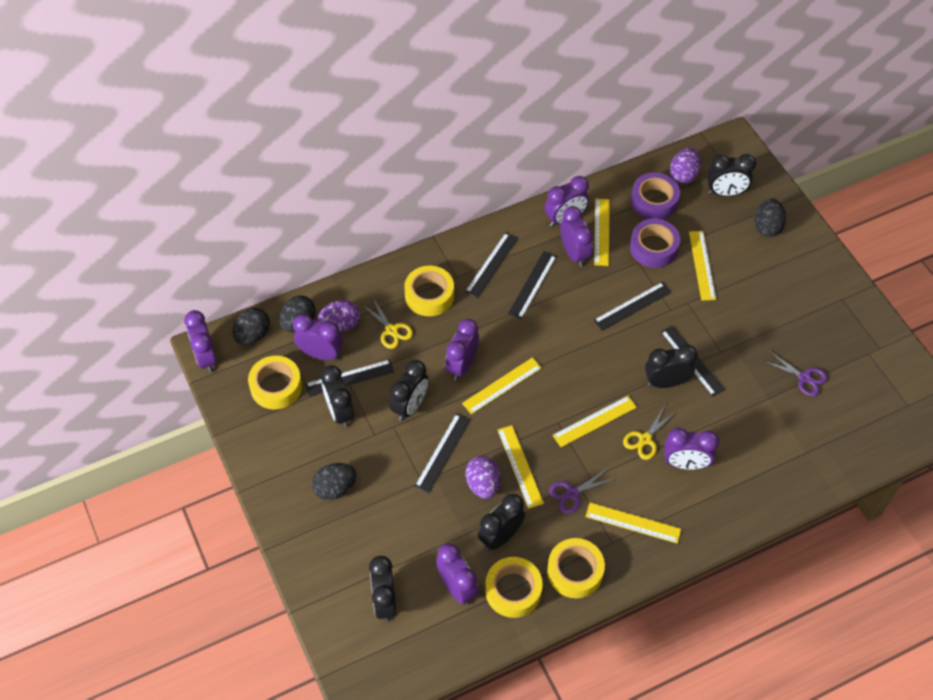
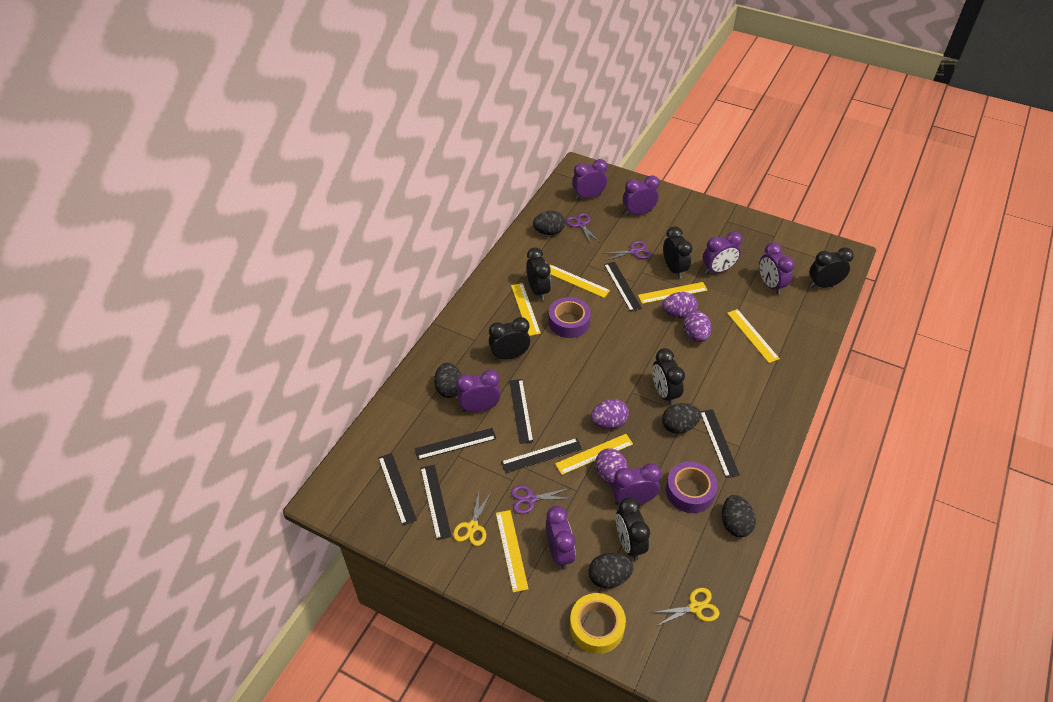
black egg: [232,308,270,345] [279,295,316,332] [312,463,356,500] [754,199,786,237] = 4 -> [434,363,461,398] [533,211,565,235] [589,553,633,588] [662,403,701,434] [722,495,756,537] = 5
black ruler: [305,359,394,397] [415,413,470,493] [465,232,518,298] [508,251,557,319] [593,282,671,331] [660,325,725,397] = 6 -> [378,453,417,526] [415,428,496,460] [420,465,452,540] [501,438,582,473] [509,379,534,444] [604,262,642,312] [701,409,740,478] = 7
purple egg: [318,300,360,332] [466,456,500,499] [670,148,701,184] = 3 -> [591,399,629,429] [595,448,628,485] [662,292,698,318] [683,311,711,342] = 4
purple scissors: [549,468,614,514] [764,351,828,396] = 2 -> [511,485,573,514] [566,213,600,245] [601,241,651,261] = 3
yellow tape: [248,356,302,410] [404,266,454,316] [485,557,543,618] [547,538,605,598] = 4 -> [570,593,626,654] = 1

